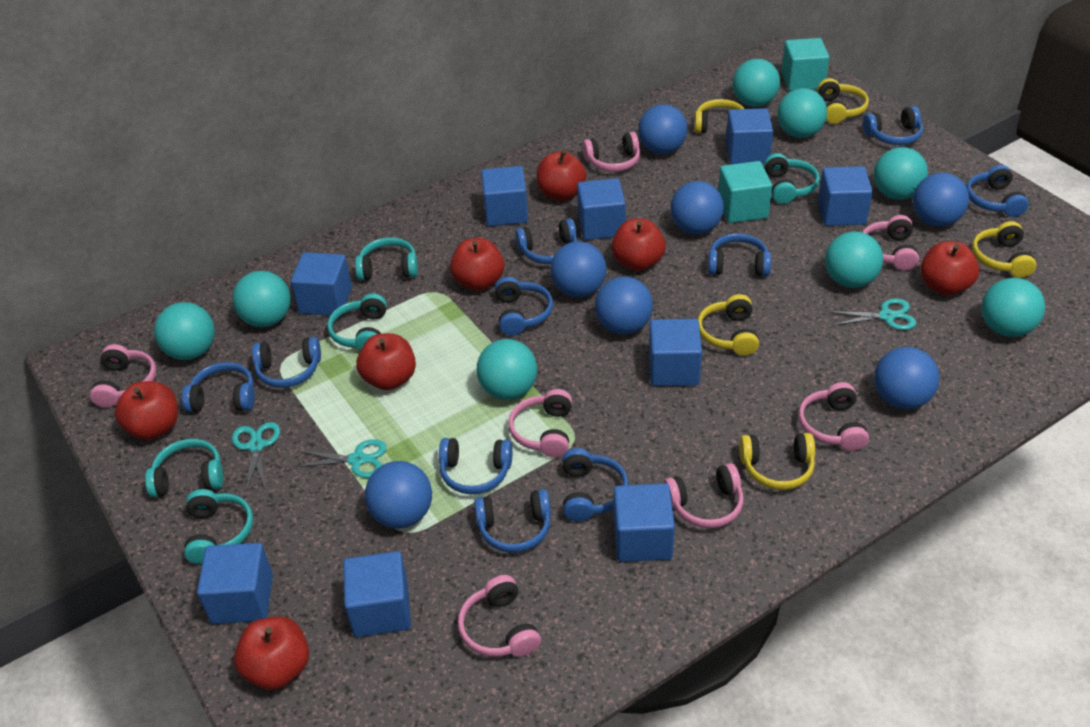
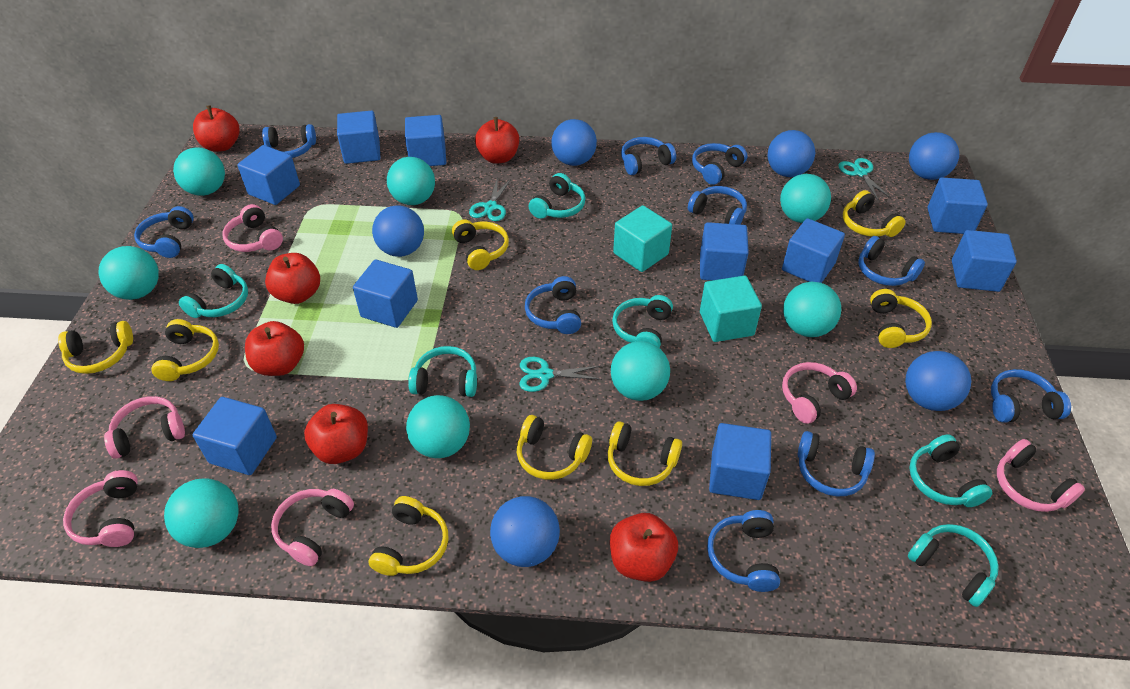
blue ball: [365,461,432,529] [550,241,606,297] [595,277,653,334] [638,104,688,154] [670,181,724,235] [874,347,939,409] [913,173,969,227] = 7 -> [372,205,424,257] [490,496,560,567] [551,119,597,166] [768,130,815,177] [905,351,971,411] [909,132,959,180] = 6
blue cube: [197,543,273,624] [291,252,352,316] [343,551,411,637] [481,166,528,226] [577,178,626,240] [614,483,675,562] [649,319,702,386] [726,108,773,164] [818,166,873,226] = 9 -> [193,397,277,475] [237,145,300,205] [337,111,380,164] [353,259,418,328] [405,115,446,166] [700,222,749,281] [709,423,771,500] [782,218,845,283] [927,177,988,234] [952,230,1017,292] = 10
pink headphones: [90,344,156,407] [458,575,541,657] [508,389,572,458] [583,132,640,172] [664,463,743,528] [798,382,869,451] [863,215,919,271] = 7 -> [63,470,138,547] [104,396,185,459] [223,204,283,252] [271,489,354,566] [782,362,857,424] [997,439,1085,512] = 6
red apple: [115,381,178,440] [234,616,309,690] [356,333,416,390] [450,238,504,291] [537,150,586,201] [612,219,666,271] [920,241,979,295] = 7 -> [193,105,239,152] [245,321,304,376] [265,253,320,304] [304,404,368,464] [475,117,519,164] [610,513,678,582] = 6
turquoise headphones: [145,439,224,497] [184,489,253,564] [327,293,387,351] [355,237,418,281] [764,153,820,204] = 5 -> [179,264,248,318] [408,346,477,397] [528,173,586,219] [612,295,673,348] [908,524,999,607] [909,434,992,507] = 6
yellow headphones: [694,99,744,133] [698,294,759,356] [739,433,815,490] [817,78,869,124] [972,221,1037,278] = 5 -> [58,321,133,374] [151,319,219,381] [369,496,449,576] [452,219,509,270] [517,415,592,480] [608,421,682,486] [843,190,905,237] [870,289,932,348] = 8

